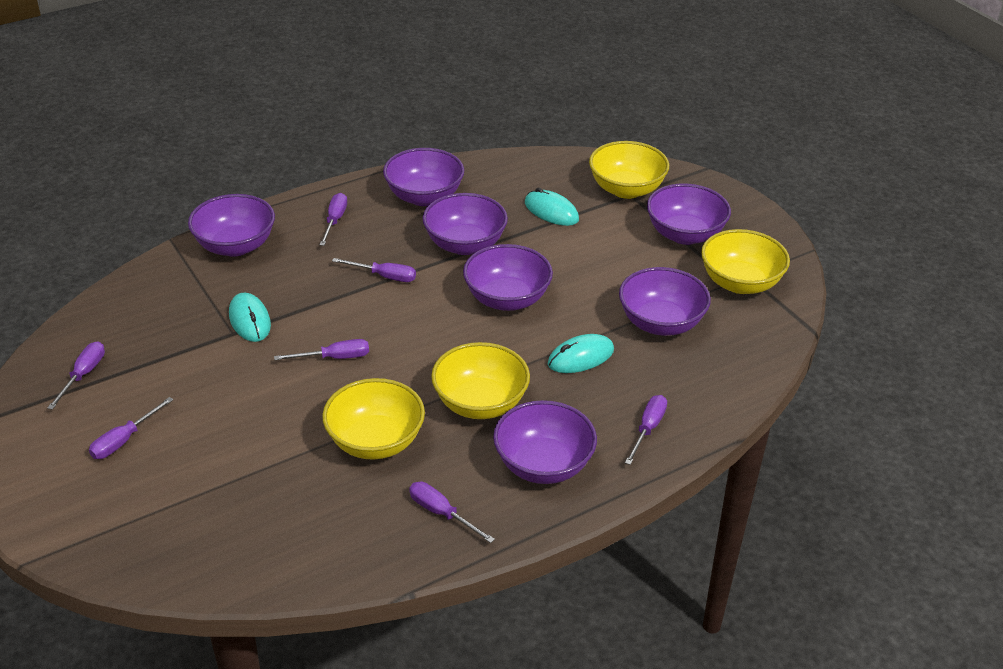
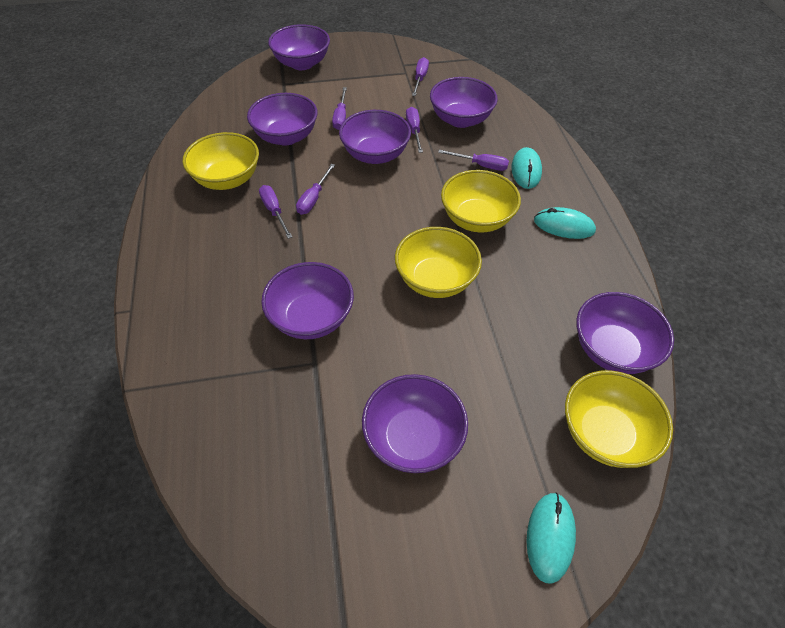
purple screwdriver: [47,342,105,410] [89,397,173,459] [274,339,369,360] [320,193,347,246] [332,258,416,282] [409,482,495,543] [625,395,667,465] = 7 -> [259,185,292,239] [296,164,335,215] [332,87,347,130] [406,107,423,153] [412,57,429,96] [438,150,509,171] = 6

